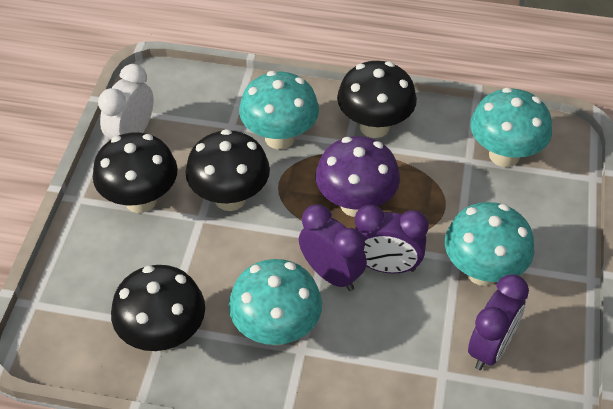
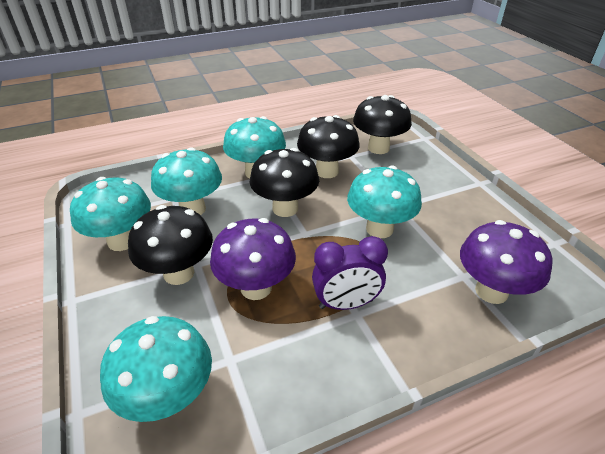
purple clock: [299,204,367,291] [355,205,429,273] [468,274,529,370] = 3 -> [312,236,388,310] = 1
purple mushroom: [316,136,400,217] = 1 -> [210,218,296,300] [460,220,552,304] = 2
turquoise mushroom: [229,259,322,346] [239,71,319,149] [445,202,534,286] [470,88,552,167] = 4 -> [70,177,151,251] [100,316,212,422] [151,147,222,215] [223,116,286,178] [347,165,422,238] = 5
white clock: [98,64,154,140] = 1 -> none = 0

